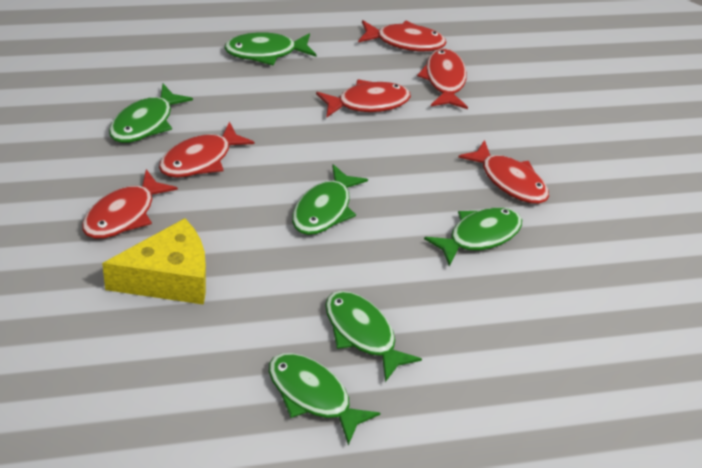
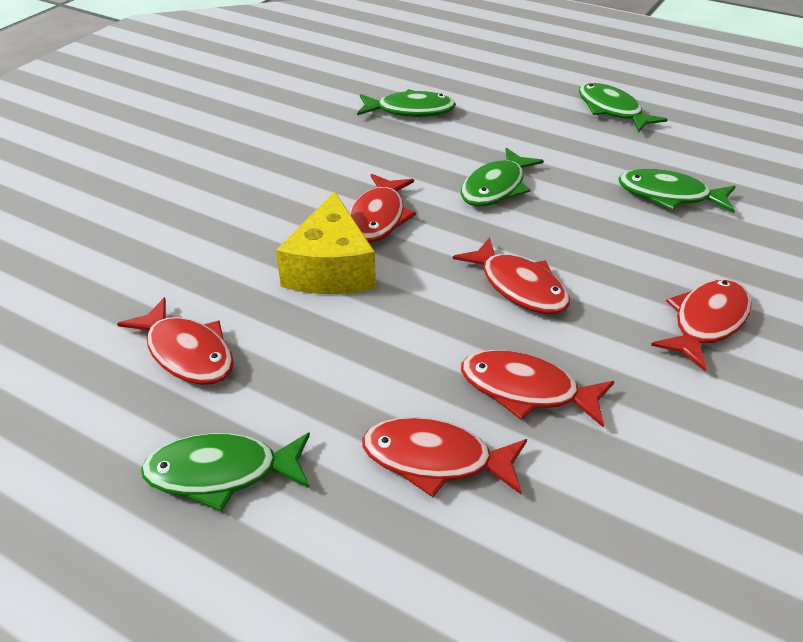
green fish: [109,84,193,143] [224,32,316,66] [269,353,380,445] [292,164,368,235] [325,291,422,382] [424,207,522,267] = 6 -> [141,432,310,512] [357,89,456,117] [461,147,544,206] [579,83,668,133] [618,169,736,213] = 5

